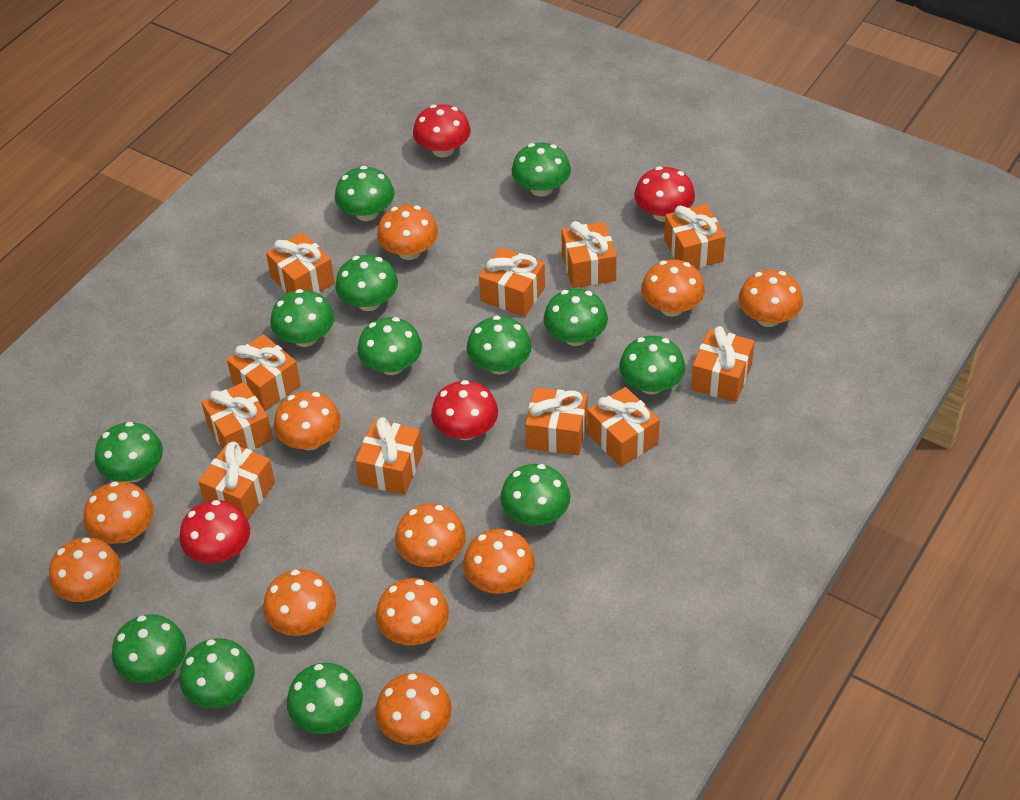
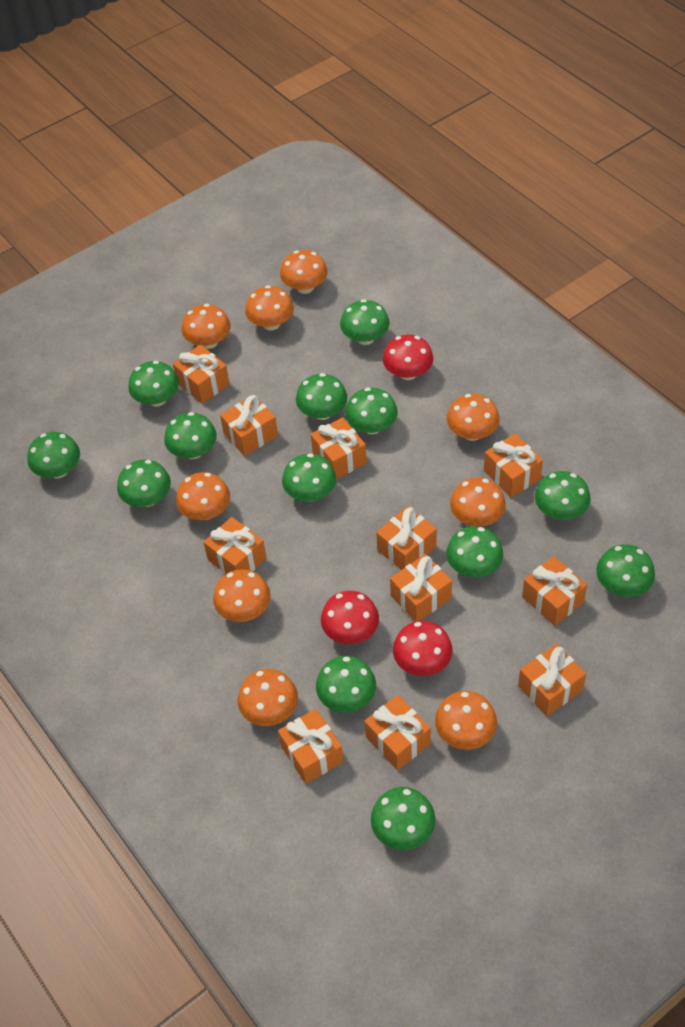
orange mushroom: [49,537,121,602] [83,481,154,544] [263,569,336,636] [274,391,341,450] [375,673,452,745] [376,578,449,645] [377,205,438,260] [395,504,466,567] [463,529,535,594] [641,259,705,317] [739,270,803,327] = 11 -> [176,472,230,520] [182,304,231,349] [213,569,271,622] [238,669,298,726] [245,285,294,330] [280,250,328,294] [435,691,497,750] [447,394,499,441] [450,478,506,527] = 9
red mushroom: [179,500,250,563] [413,104,471,157] [431,380,498,440] [634,167,695,222] = 4 -> [321,591,379,644] [383,334,433,380] [393,621,453,676] = 3

